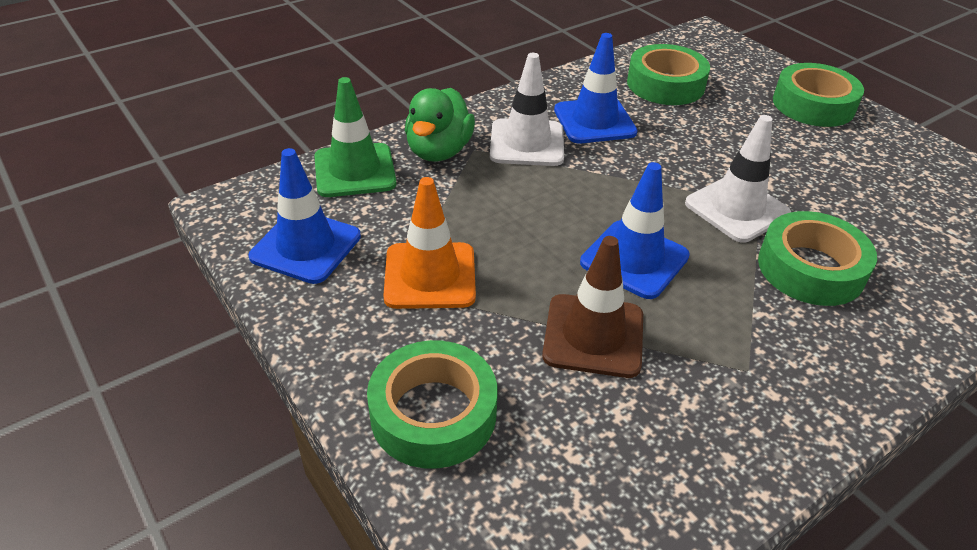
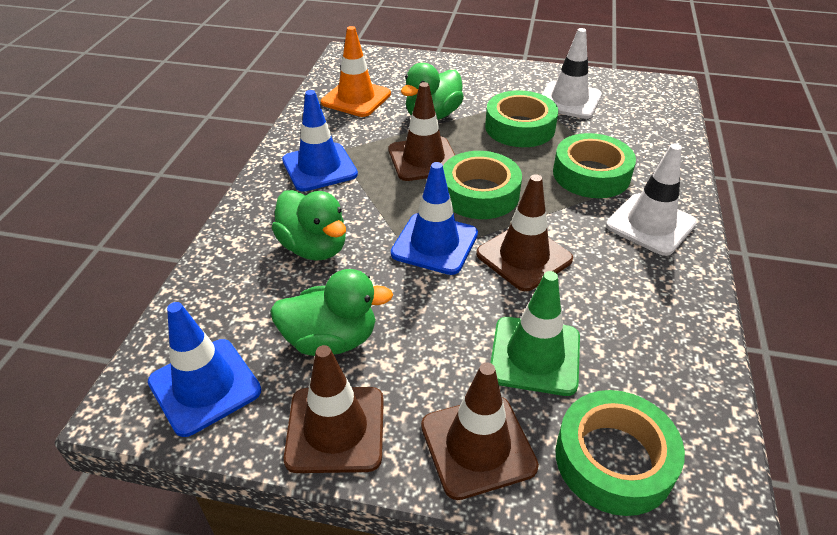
brown traffic cone: [542,236,643,378] = 1 -> [284,345,384,473] [388,82,455,181] [421,362,539,500] [476,174,573,291] = 4
green duck: [405,88,475,162] = 1 -> [270,269,393,356] [272,190,346,261] [401,63,464,120] = 3

